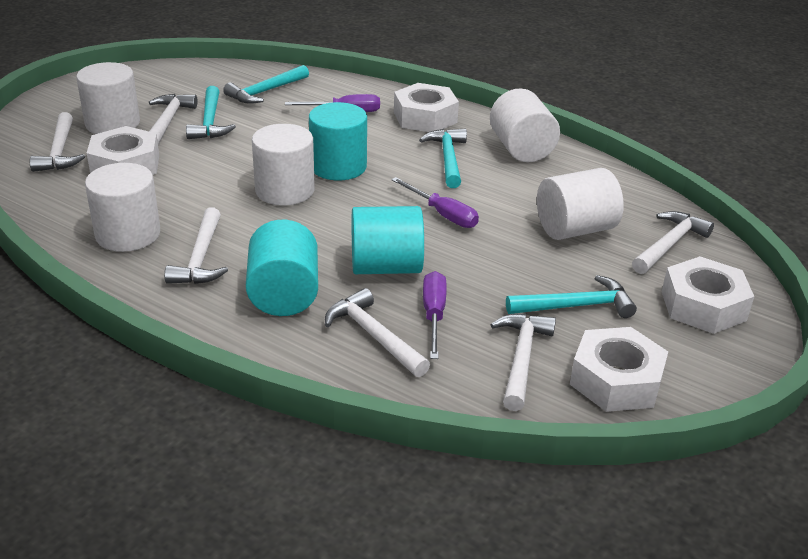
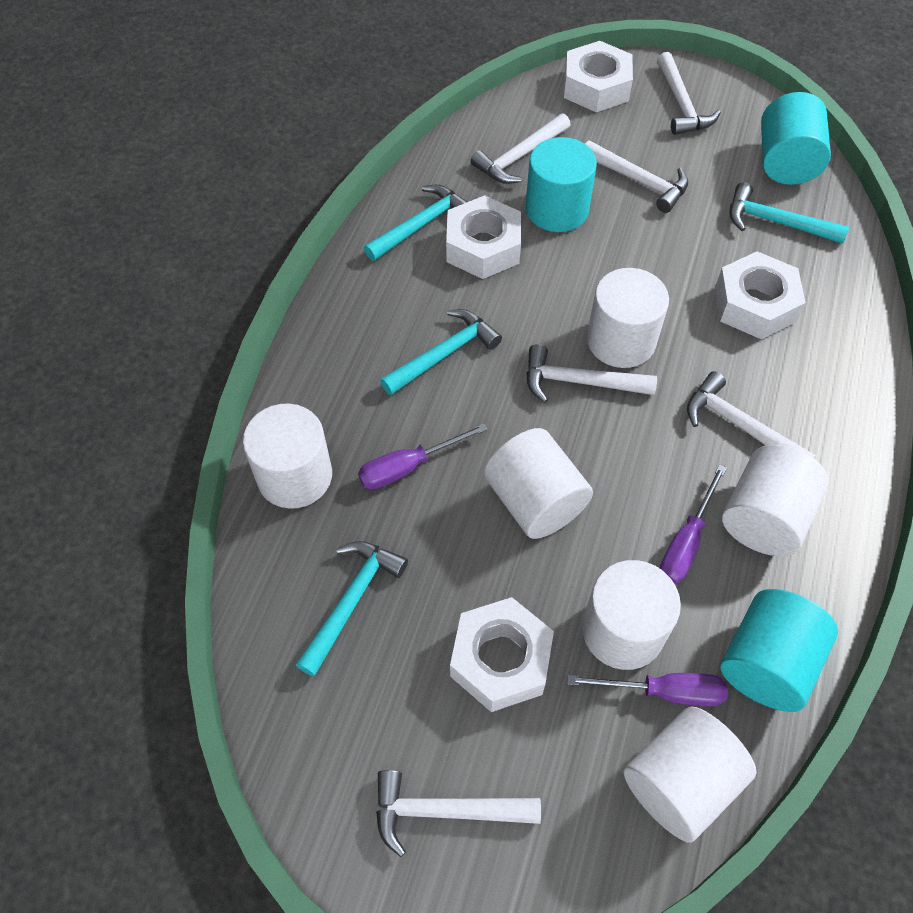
white cylinder: [76,62,140,134] [85,163,160,252] [252,124,315,205] [490,88,560,162] [537,168,624,240] = 5 -> [243,404,332,509] [484,428,593,539] [582,560,681,670] [587,268,669,368] [624,706,757,843] [722,445,829,556] = 6

